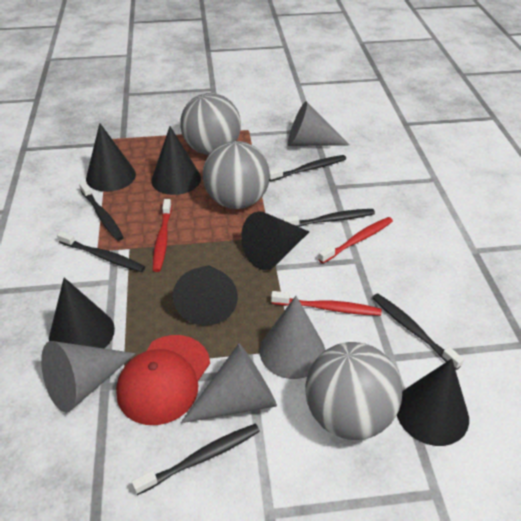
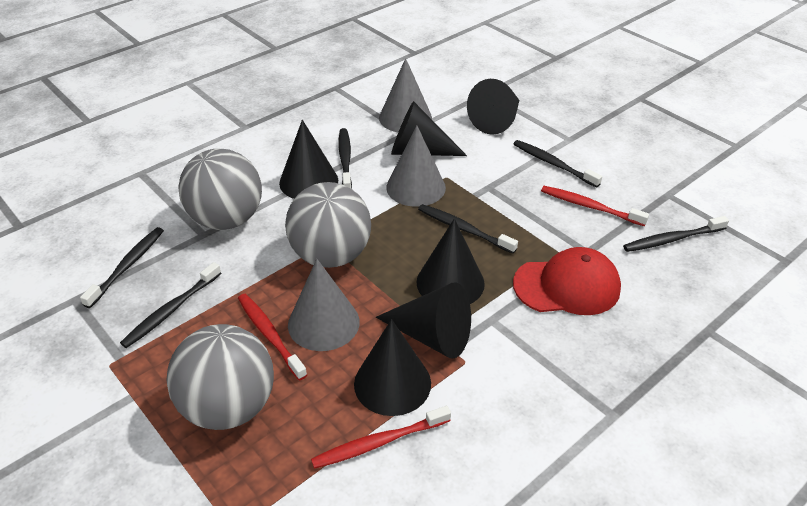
grey cone: [41,341,136,412] [181,343,277,423] [260,296,325,379] [288,101,349,146] = 4 -> [288,259,360,351] [379,58,432,132] [386,126,446,207] = 3

